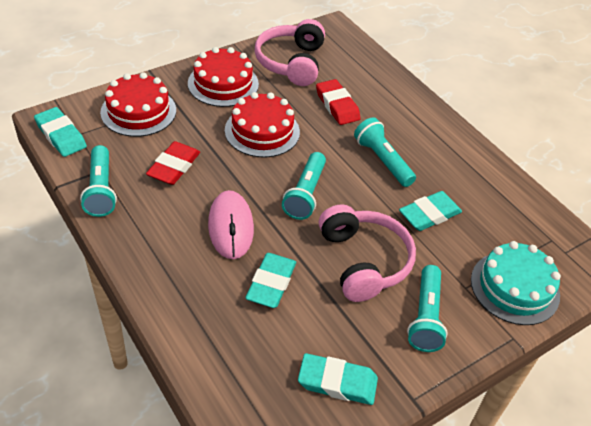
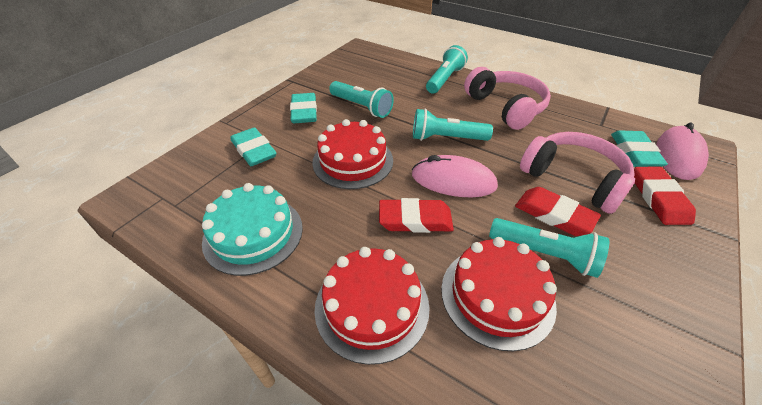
pink mouse: [208,190,254,259] = 1 -> [412,155,498,197] [656,123,709,180] = 2
red eraser: [146,141,200,185] [316,79,361,125] = 2 -> [379,198,454,233] [515,187,601,236] [634,167,696,225] = 3
turquoise eraser: [34,107,87,157] [245,253,296,308] [298,353,378,405] [399,191,462,231] = 4 -> [231,127,277,166] [290,93,317,123] [611,130,668,167] = 3

